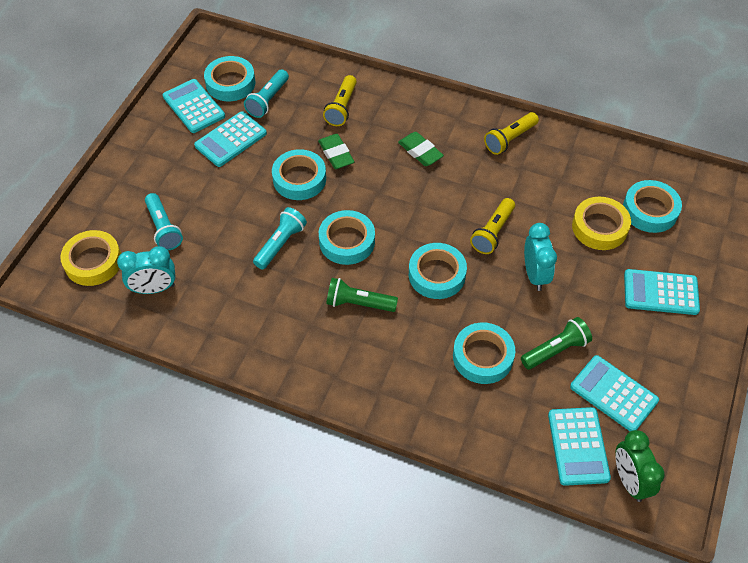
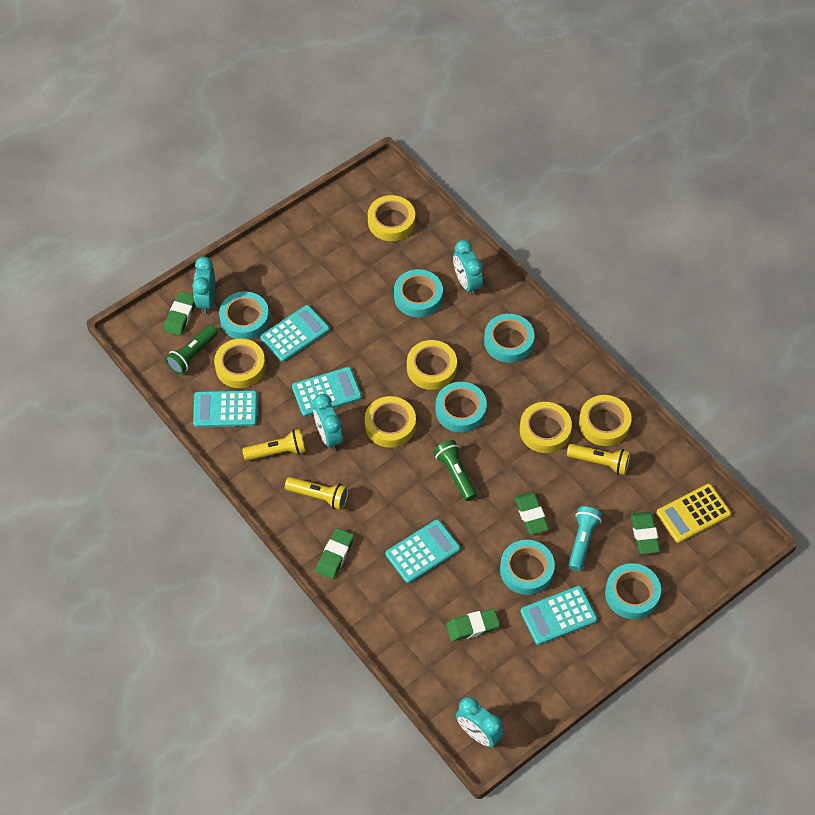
green clock: [615,430,665,502] = 1 -> none = 0
green eraser: [318,134,354,169] [398,132,444,166] = 2 -> [164,291,195,336] [316,528,354,579] [446,609,500,642] [515,492,549,535] [631,512,660,554] = 5
turquoise clock: [117,246,176,294] [524,223,557,291] = 2 -> [192,257,215,314] [313,394,343,451] [453,240,483,296] [456,697,504,747] = 4
turquoise flashlight: [145,193,183,250] [244,69,289,118] [253,207,307,270] = 3 -> [569,506,602,571] = 1
yellow calculator: none = 0 -> [656,484,731,543] = 1
yellow tape: [60,230,121,286] [572,197,631,250] = 2 -> [214,339,266,388] [365,396,416,448] [368,195,415,241] [407,340,457,390] [520,402,572,453] [579,395,632,446] = 6

